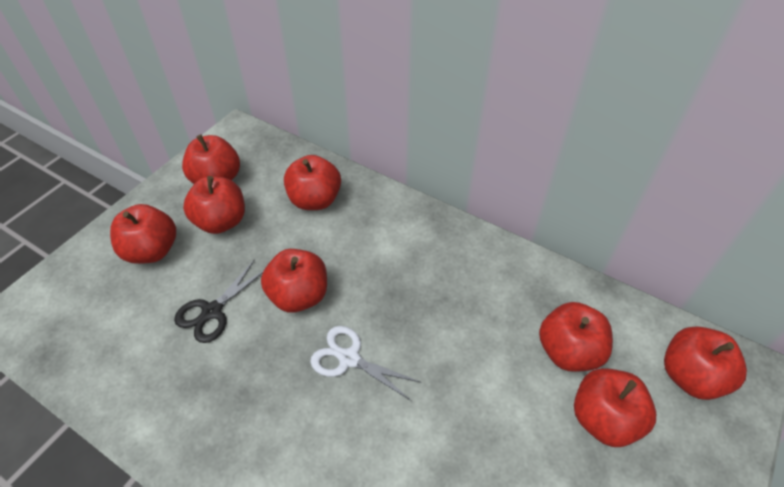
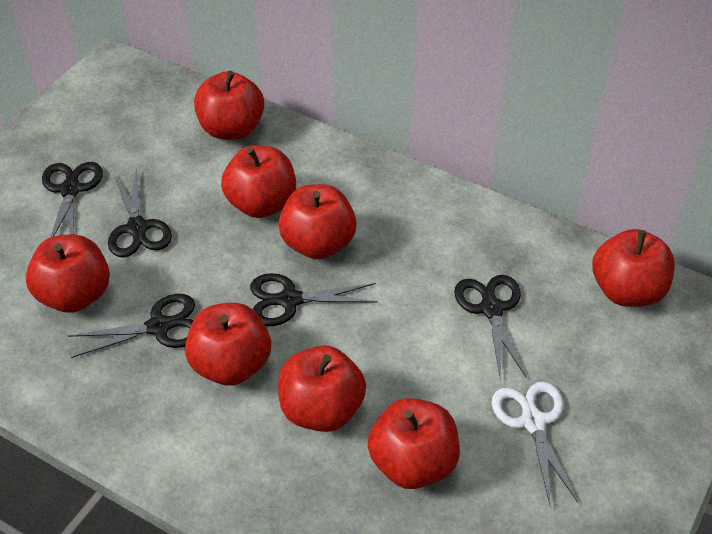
black scissors: [174,259,263,343] = 1 -> [42,162,103,237] [68,294,195,358] [108,169,172,258] [250,273,378,326] [454,275,527,380] = 5

